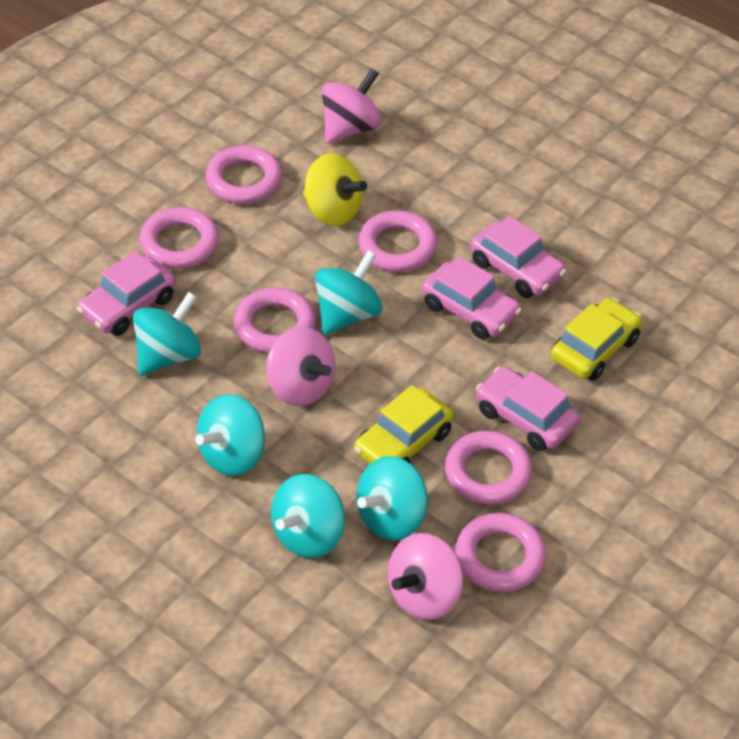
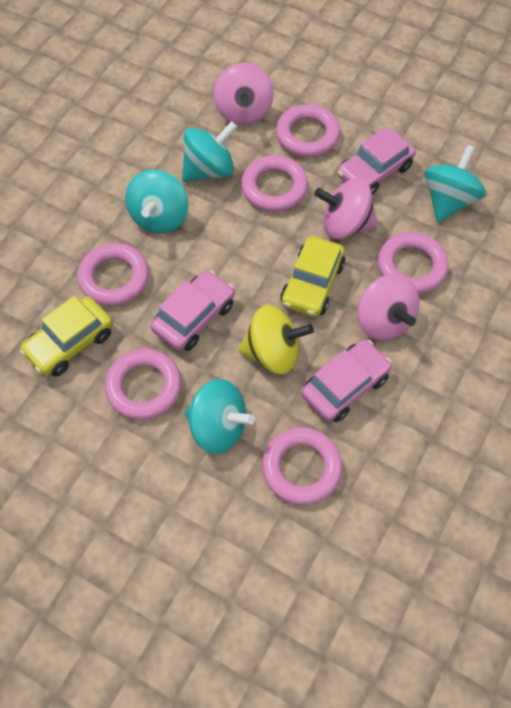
pink car: [77,251,175,336] [422,256,522,340] [470,216,567,298] [476,366,580,451] = 4 -> [151,270,235,351] [301,340,392,422] [337,126,416,195] = 3
turquoise spinning top: [133,292,201,375] [195,394,265,476] [271,474,345,558] [315,250,383,335] [356,456,428,540] = 5 -> [125,170,188,234] [182,121,237,182] [185,379,255,454] [425,145,486,222] = 4

